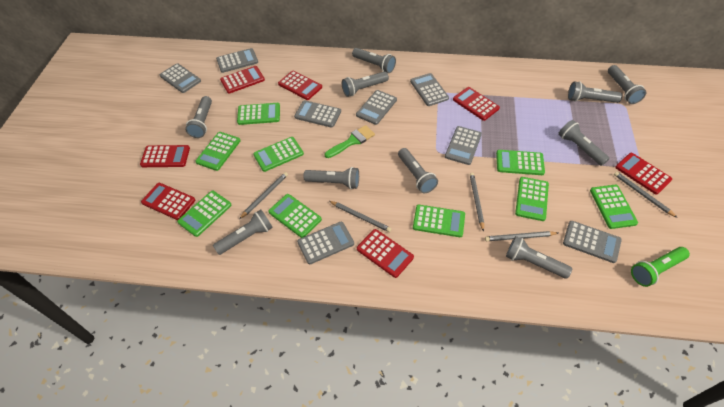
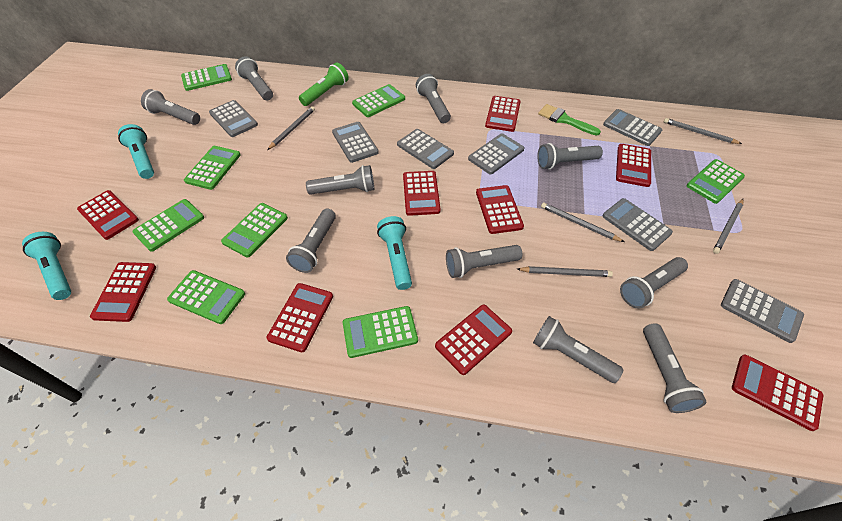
green calculator: [177,191,232,237] [195,132,241,171] [237,103,280,125] [253,137,304,172] [268,194,322,238] [413,205,465,237] [496,150,545,175] [515,177,549,221] [590,185,638,229] = 9 -> [132,199,204,252] [167,270,245,324] [181,64,232,91] [184,146,241,190] [221,203,288,257] [343,306,418,358] [352,84,405,117] [686,159,745,204] = 8
grey calculator: [160,63,201,93] [216,48,258,73] [294,100,341,128] [297,222,354,264] [356,90,397,125] [410,73,449,106] [445,126,482,165] [563,221,622,263] = 8 -> [209,100,258,137] [332,122,379,163] [397,129,454,169] [468,133,525,174] [603,109,662,146] [603,198,673,251] [721,279,804,343] = 7
red calculator: [140,145,190,167] [141,183,195,220] [220,66,265,94] [278,71,322,100] [357,229,414,278] [453,87,500,121] [615,153,672,195] = 7 -> [77,190,139,240] [90,262,156,322] [266,283,333,352] [403,171,441,216] [435,305,512,375] [476,185,524,234] [485,96,521,132] [616,144,651,187] [732,355,823,431] = 9
turquoise flashlight: none = 0 -> [22,232,71,300] [118,124,154,179] [377,216,412,290] = 3

